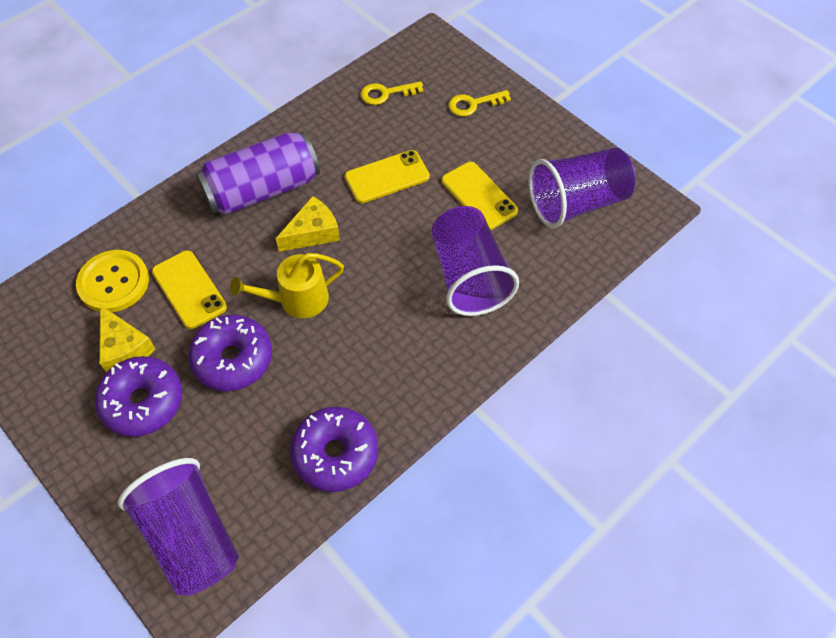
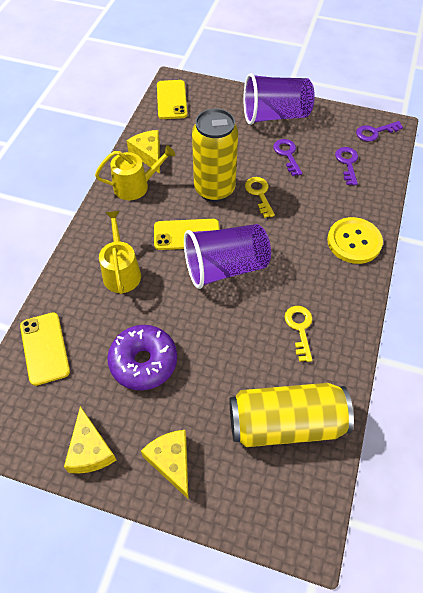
purple can: [196,131,320,215] = 1 -> none = 0
purple cup: [118,458,239,596] [431,206,519,316] [529,148,636,228] = 3 -> [184,224,271,289] [244,73,315,125] = 2
purple donut: [95,356,182,437] [188,315,272,391] [290,407,378,492] = 3 -> [107,325,177,391] = 1
purple key: none = 0 -> [273,139,302,176] [335,147,358,186] [356,121,403,142] = 3
yellow can: none = 0 -> [192,108,238,202] [230,383,354,447] = 2
yellow cheese: [99,305,156,373] [276,196,340,252] = 2 -> [64,406,116,474] [127,130,160,174] [141,430,189,500] = 3
yellow watering can: [230,253,344,318] = 1 -> [95,145,175,200] [99,211,141,294] = 2

